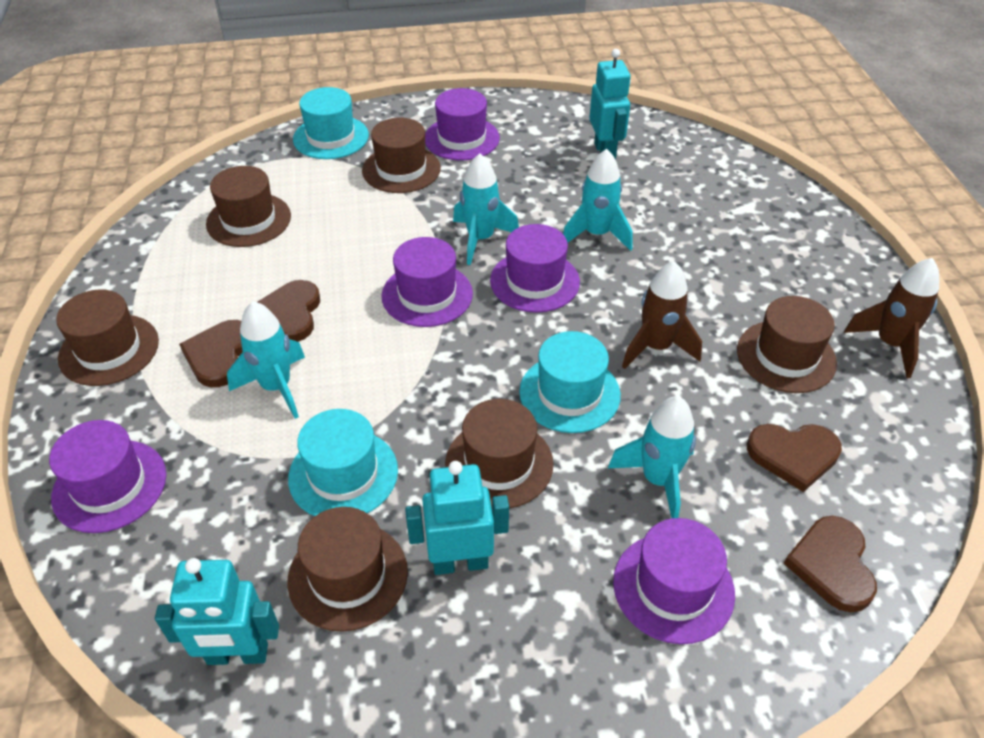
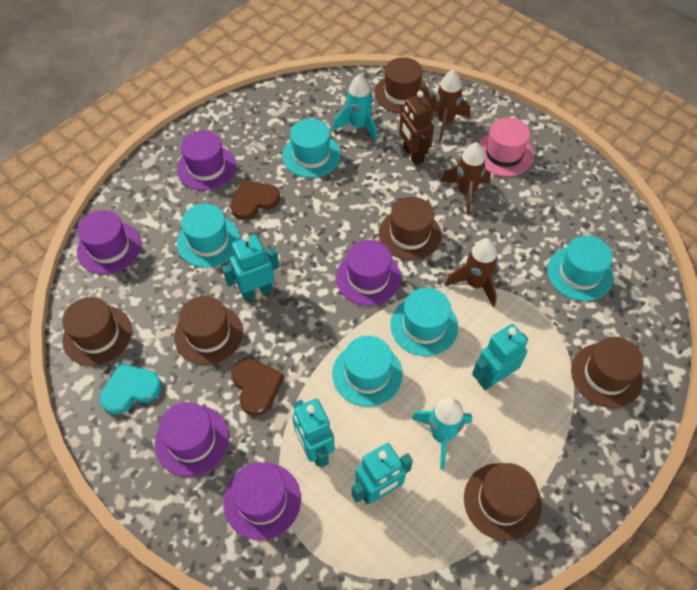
brown heart: [179,320,243,387] [257,280,320,342] [747,424,842,492] [784,516,877,612] = 4 -> [230,181,280,220] [231,358,284,416] = 2
brown robot: none = 0 -> [399,91,434,165] = 1
brown rocket: [622,261,702,369] [844,258,939,378] = 2 -> [428,69,471,141] [441,142,491,215] [445,238,498,307] = 3
pink hat: none = 0 -> [478,117,534,176] = 1
turquoise hat: [288,409,398,516] [293,87,369,159] [519,331,621,433] = 3 -> [177,204,240,268] [282,119,341,178] [332,336,403,407] [390,288,458,356] [547,236,613,301] = 5
turquoise heart: none = 0 -> [99,363,162,415] = 1
turquoise robot: [155,558,279,665] [405,461,509,575] [589,49,631,160] = 3 -> [222,234,279,301] [292,399,335,468] [352,443,413,504] [472,324,528,390] = 4
turquoise rocket: [227,301,305,419] [453,153,519,265] [563,149,633,251] [608,396,696,518] = 4 -> [333,74,378,142] [411,397,472,469] = 2

